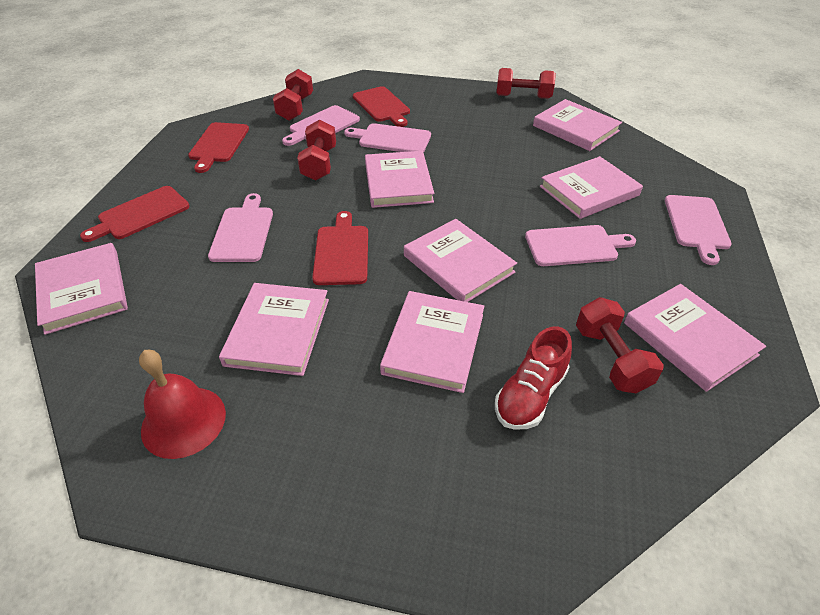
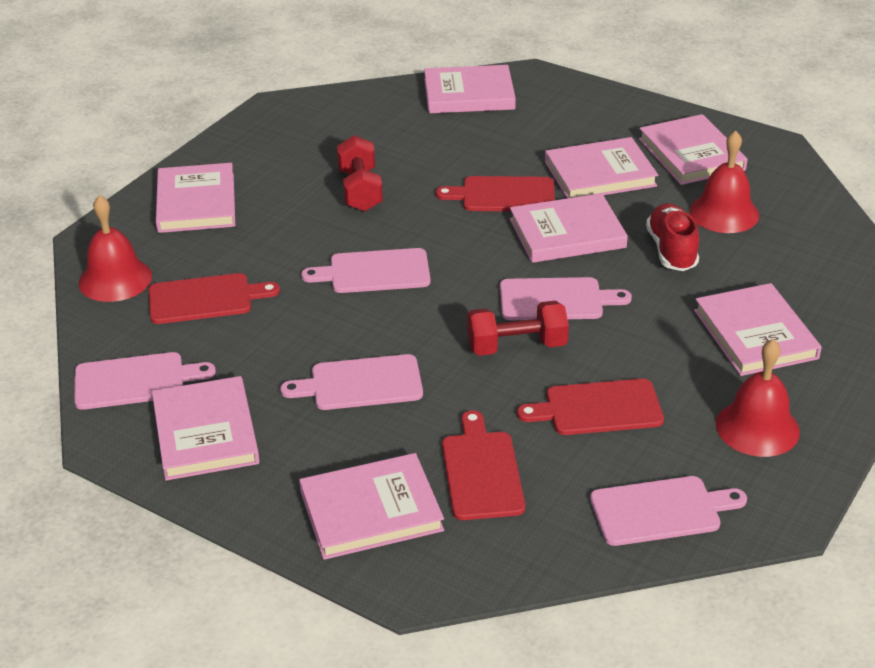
red bell: [139,350,226,459] = 1 -> [79,195,152,302] [689,130,759,233] [716,339,800,457] = 3
red dumbbell: [273,69,313,121] [297,119,336,181] [496,68,556,99] [576,297,664,393] = 4 -> [337,135,383,212] [467,301,569,356] = 2

